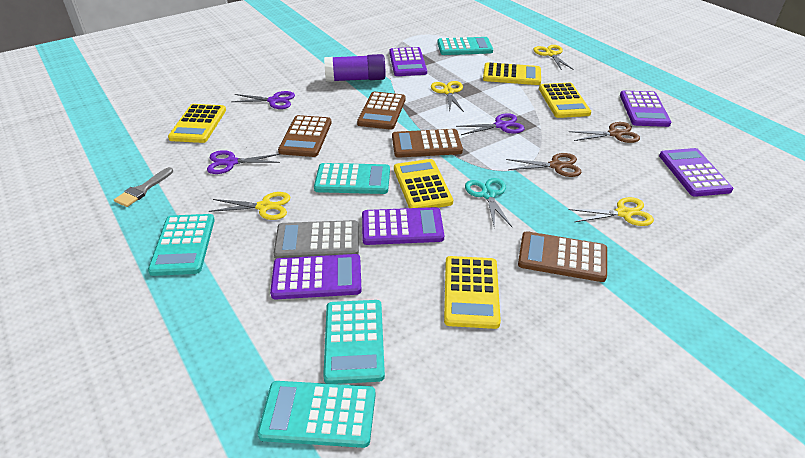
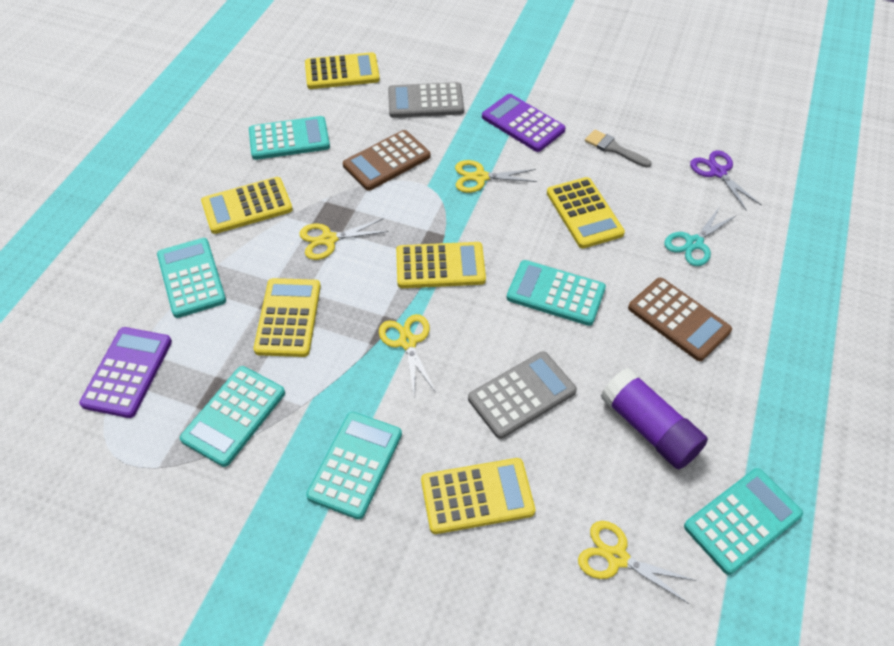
brown calculator: [278,115,332,157] [357,92,406,130] [392,129,463,158] [518,231,607,282] = 4 -> [343,130,431,191] [628,278,732,361] = 2
brown scissors: [506,153,581,177] [569,122,640,143] = 2 -> none = 0
grey calculator: [274,220,359,259] = 1 -> [388,82,464,118] [468,351,577,439] = 2
purple calculator: [270,254,362,299] [362,207,444,245] [389,47,427,76] [620,91,671,127] [659,148,733,197] = 5 -> [79,327,172,418] [482,94,566,152] = 2
purple scissors: [207,150,280,174] [232,91,295,109] [456,113,525,135] = 3 -> [690,151,761,210] = 1
turquoise calculator: [148,214,215,276] [258,381,376,448] [314,163,390,194] [323,300,385,384] [437,37,493,55] = 5 -> [157,238,226,318] [180,366,285,467] [249,116,330,160] [306,412,402,520] [507,260,606,326] [684,468,803,575] = 6
yellow calculator: [168,104,226,143] [394,159,453,208] [444,256,501,329] [483,62,541,85] [539,83,591,118] = 5 -> [201,177,293,234] [254,278,321,357] [305,52,380,89] [396,242,486,288] [421,458,535,534] [547,177,625,248] = 6

